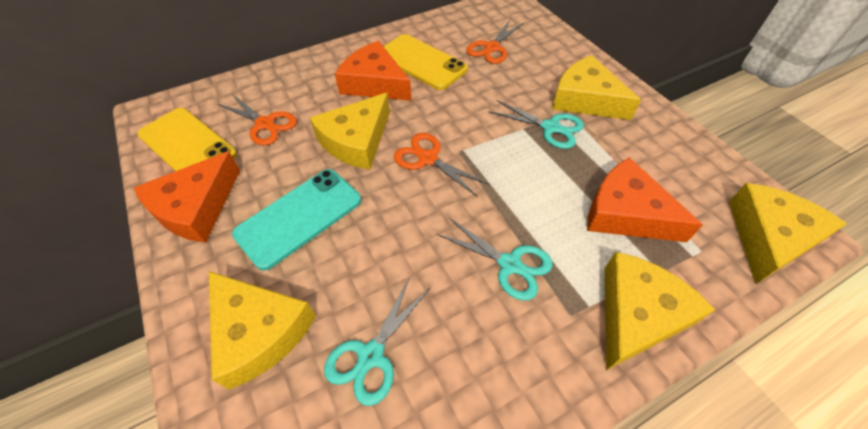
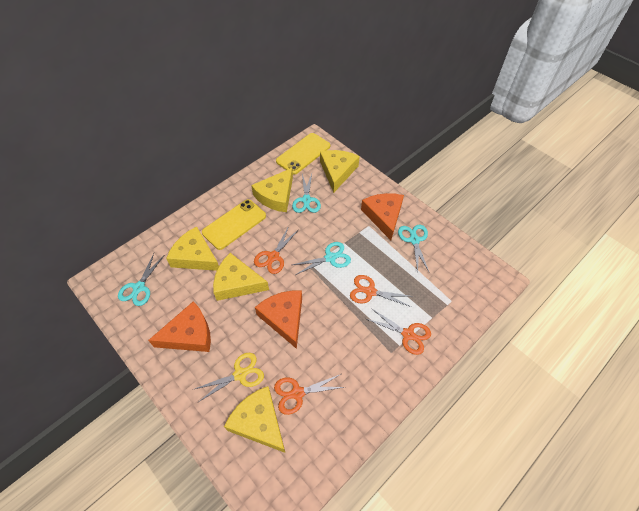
orange scissors: [218,94,297,145] [394,133,490,196] [466,20,524,64] = 3 -> [254,226,298,274] [274,374,344,415] [350,275,413,307] [366,308,431,355] = 4
turquoise phone: [232,169,361,270] = 1 -> none = 0
turquoise scissors: [324,278,430,406] [437,218,553,301] [489,100,584,149] = 3 -> [118,253,164,306] [292,174,321,213] [292,242,351,275] [398,225,429,273] = 4
yellow scissors: none = 0 -> [195,352,264,402] = 1

